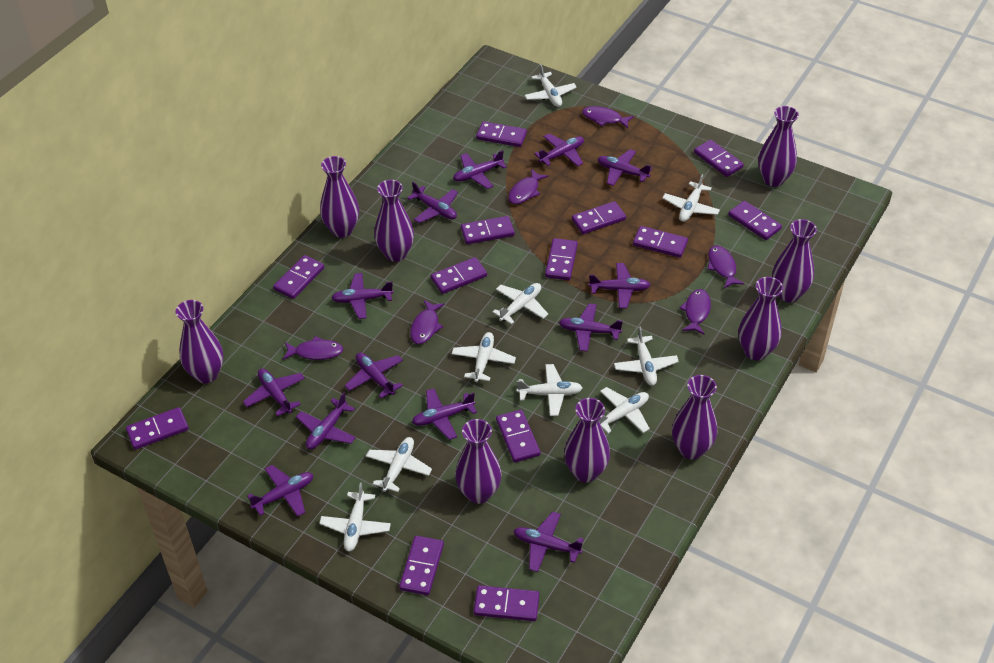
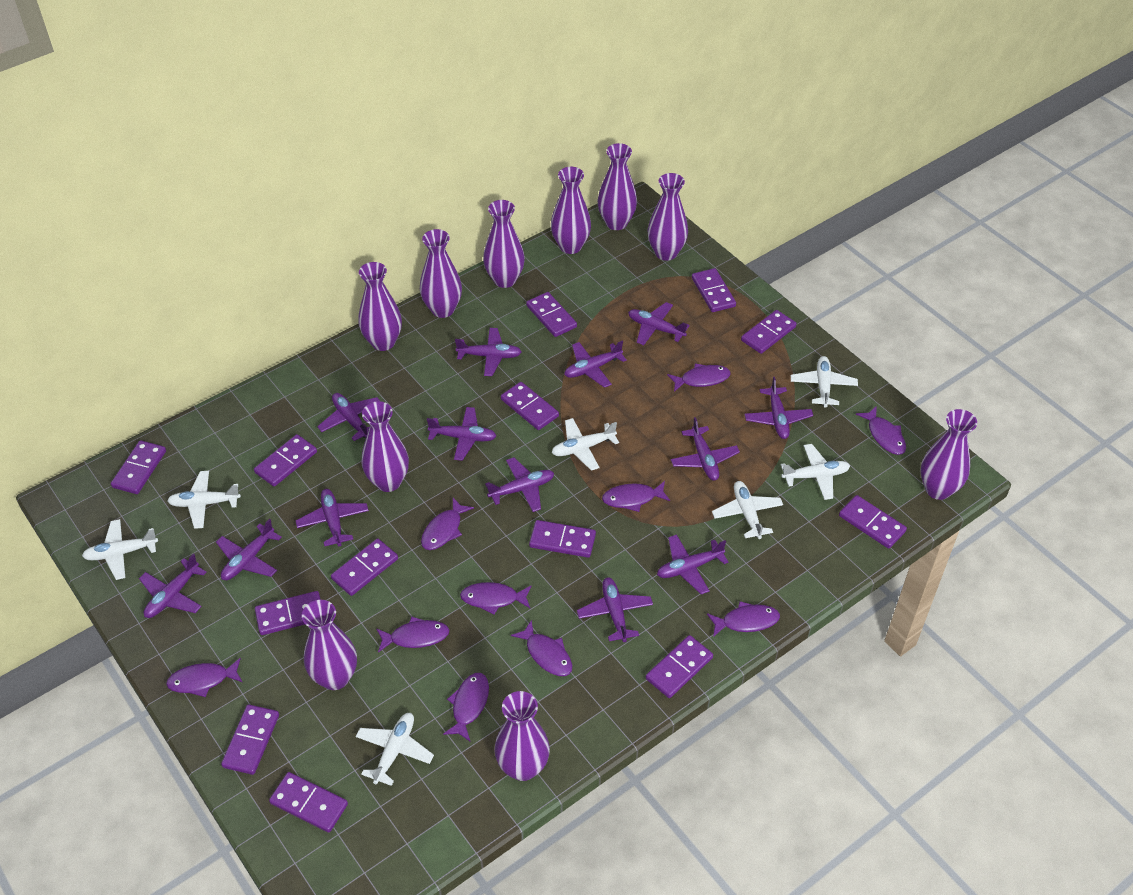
purple fish: [283,336,343,360] [410,300,445,344] [508,169,549,204] [582,106,634,128] [679,289,711,334] [707,246,744,288] = 6 -> [166,658,242,697] [376,617,449,653] [421,498,474,550] [443,673,489,741] [460,582,532,615] [511,620,572,676] [602,481,670,512] [667,364,731,392] [707,601,780,637] [856,407,906,455] = 10
purple vase: [176,300,224,383] [320,156,359,238] [374,180,414,262] [455,419,501,504] [564,398,610,483] [672,375,717,459] [738,277,783,360] [758,106,799,187] [772,219,817,302] = 9 -> [302,600,357,690] [358,262,402,351] [362,401,409,492] [420,229,462,318] [483,200,525,288] [494,691,550,781] [551,167,591,254] [597,143,637,230] [647,173,688,261] [921,409,977,500] = 10
white plane: [319,483,391,552] [366,437,432,492] [452,332,516,382] [493,283,548,324] [517,364,583,416] [524,64,577,107] [599,387,650,433] [614,326,679,386] [663,174,720,222] = 9 -> [82,519,158,580] [167,471,241,529] [356,713,434,786] [552,418,619,471] [712,481,783,539] [781,444,850,500] [791,356,858,408] = 7

